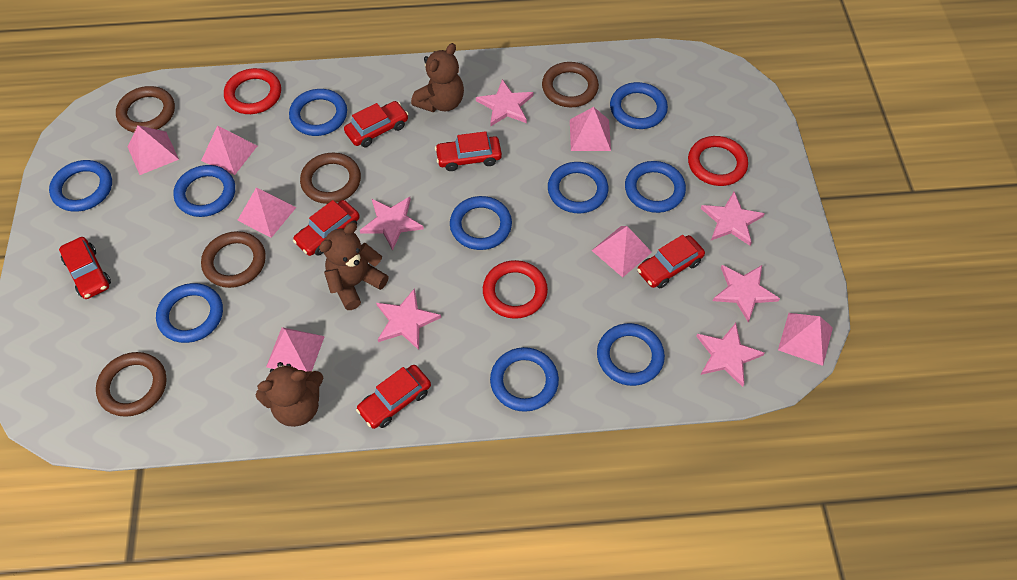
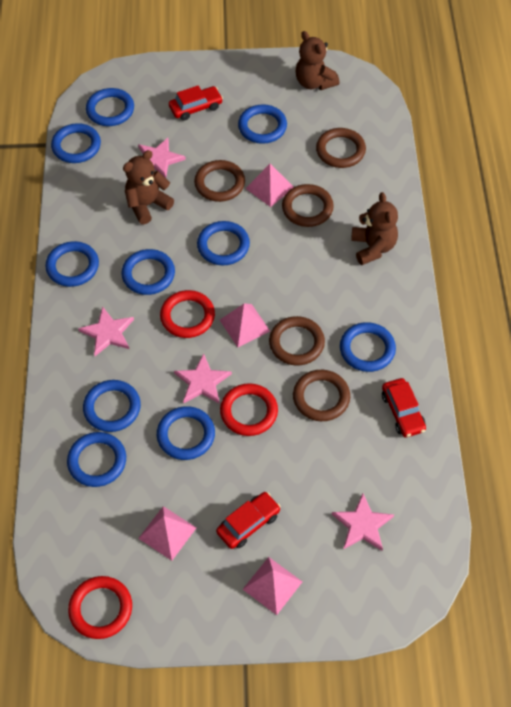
pink pyramid: [128,125,179,175] [201,125,257,175] [237,188,296,238] [266,327,325,372] [570,107,611,151] [591,226,652,278] [778,313,833,366] = 7 -> [138,506,196,561] [220,303,270,347] [242,557,302,615] [245,164,293,207] = 4
pink star: [360,197,424,251] [376,288,441,350] [476,79,533,126] [696,323,765,387] [701,192,765,246] [712,265,780,322] = 6 -> [78,306,134,356] [138,138,186,178] [174,353,232,404] [332,494,394,551] = 4
red car: [59,237,111,299] [293,200,360,256] [344,101,409,147] [356,365,431,429] [435,131,502,171] [637,235,705,288] = 6 -> [169,85,223,121] [216,492,281,549] [382,378,426,437] = 3

